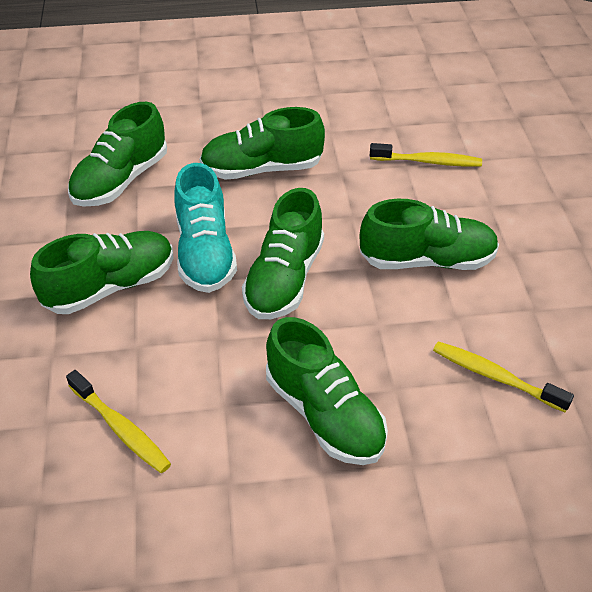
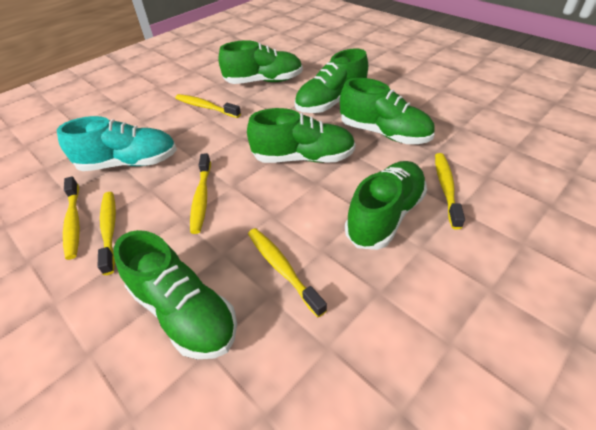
yellow toothbrush: [66,370,171,473] [369,143,482,167] [433,341,574,413] = 3 -> [63,176,80,260] [98,192,116,275] [175,94,241,118] [190,153,211,234] [248,228,327,317] [435,153,465,230] = 6

